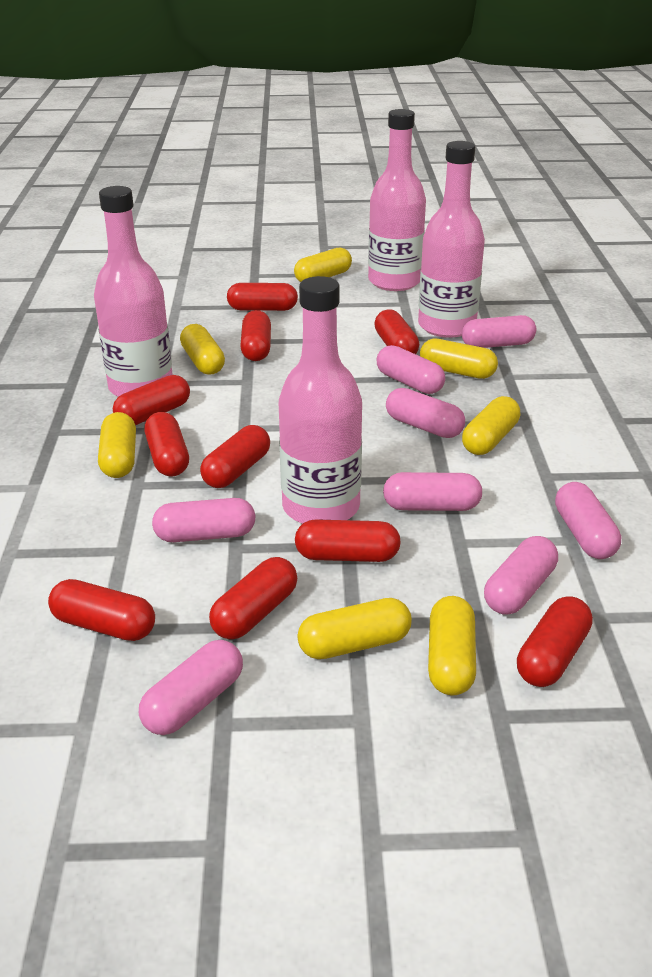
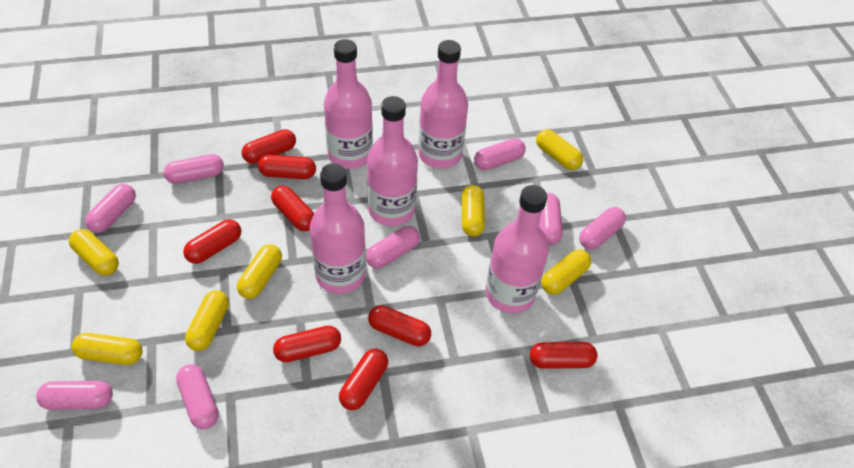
pink bottle: [94,186,173,397] [279,276,362,524] [368,109,426,291] [418,141,485,338] = 4 -> [310,163,366,294] [324,39,373,169] [367,96,418,226] [418,40,468,169] [485,185,549,313] = 5
red capsule: [48,579,155,641] [113,375,190,425] [145,412,189,476] [200,425,270,488] [209,557,297,639] [227,283,298,311] [240,310,271,361] [295,519,401,562] [374,309,419,354] [517,596,593,687] = 10 -> [183,219,241,264] [242,129,296,164] [258,155,316,179] [271,186,314,231] [273,326,341,362] [339,349,388,410] [368,305,431,346] [530,342,598,369] = 8

